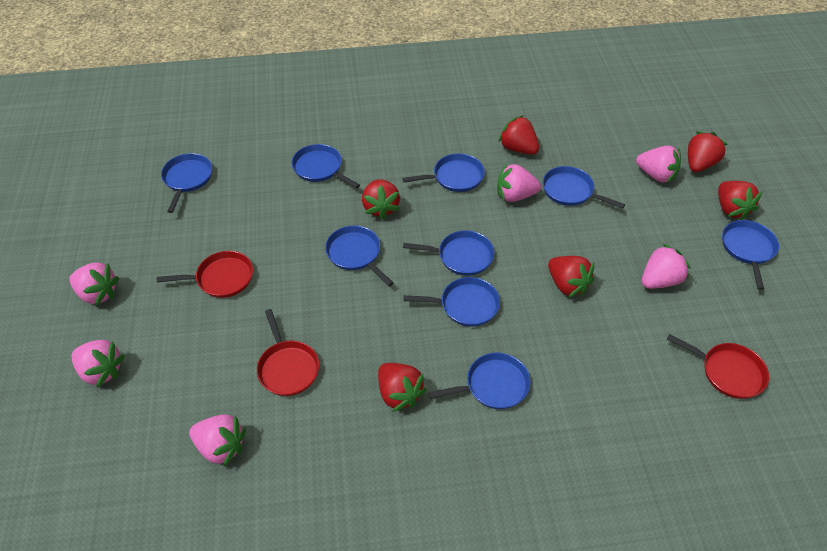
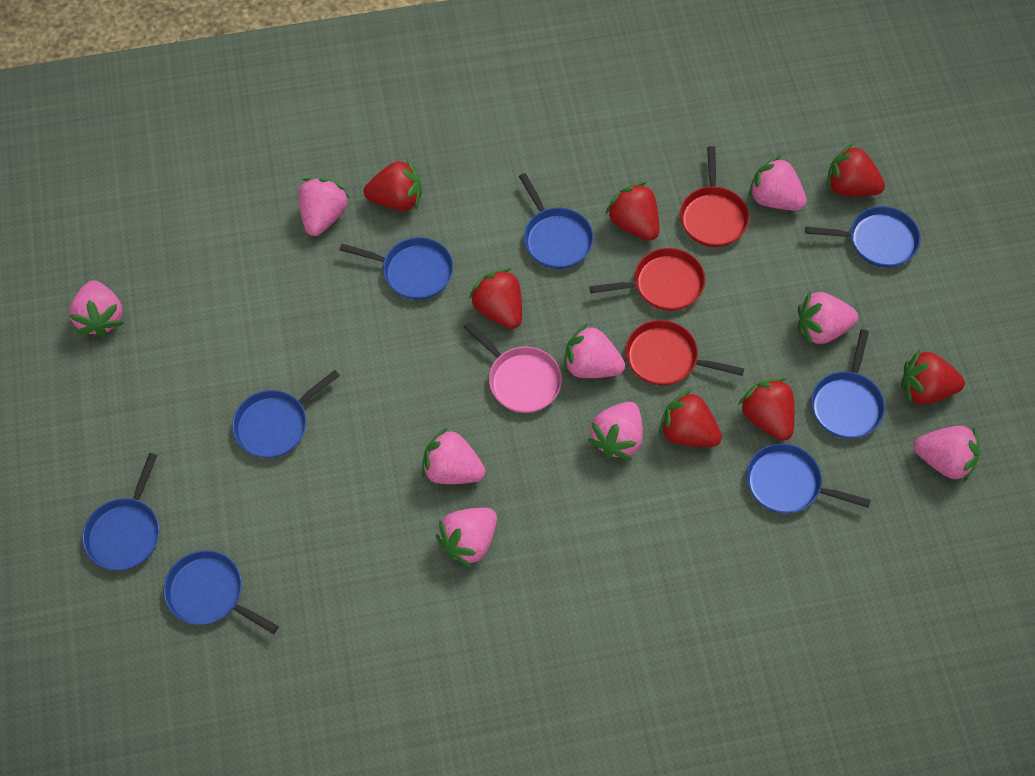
blue pan: [161,153,212,213] [291,144,360,188] [325,226,393,286] [402,154,485,192] [403,230,495,276] [404,277,500,327] [428,353,531,409] [543,166,625,209] [722,220,779,290] = 9 -> [82,453,160,570] [164,550,279,634] [232,370,340,458] [339,237,453,300] [519,173,594,269] [746,443,871,514] [805,206,921,268] [811,329,885,439] = 8
pink pan: none = 0 -> [464,322,562,413] = 1
pink strawberry: [69,263,119,306] [71,340,125,388] [189,414,246,466] [497,163,541,202] [636,146,681,183] [642,244,691,289] = 6 -> [69,280,123,338] [298,178,349,236] [422,428,485,484] [436,508,497,568] [564,323,625,378] [588,402,643,460] [748,155,807,211] [798,292,858,345] [914,426,980,482] = 9
red strawberry: [362,179,400,220] [378,363,427,412] [498,115,539,154] [548,256,594,298] [688,131,728,172] [718,181,762,220] = 6 -> [364,159,422,211] [469,268,522,329] [605,182,659,241] [659,390,722,447] [738,378,795,441] [827,143,885,196] [901,349,965,404] = 7

